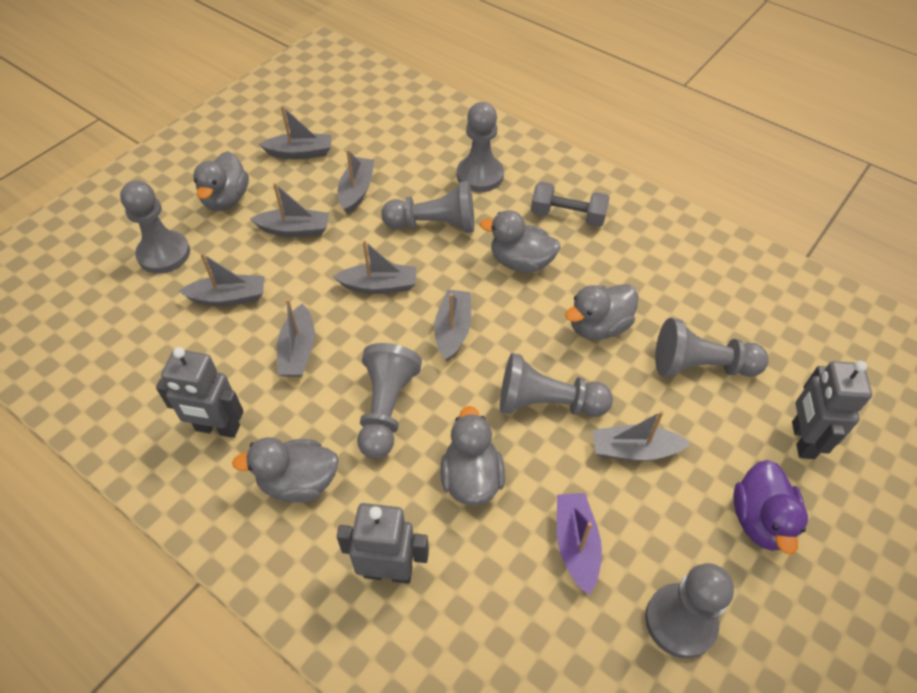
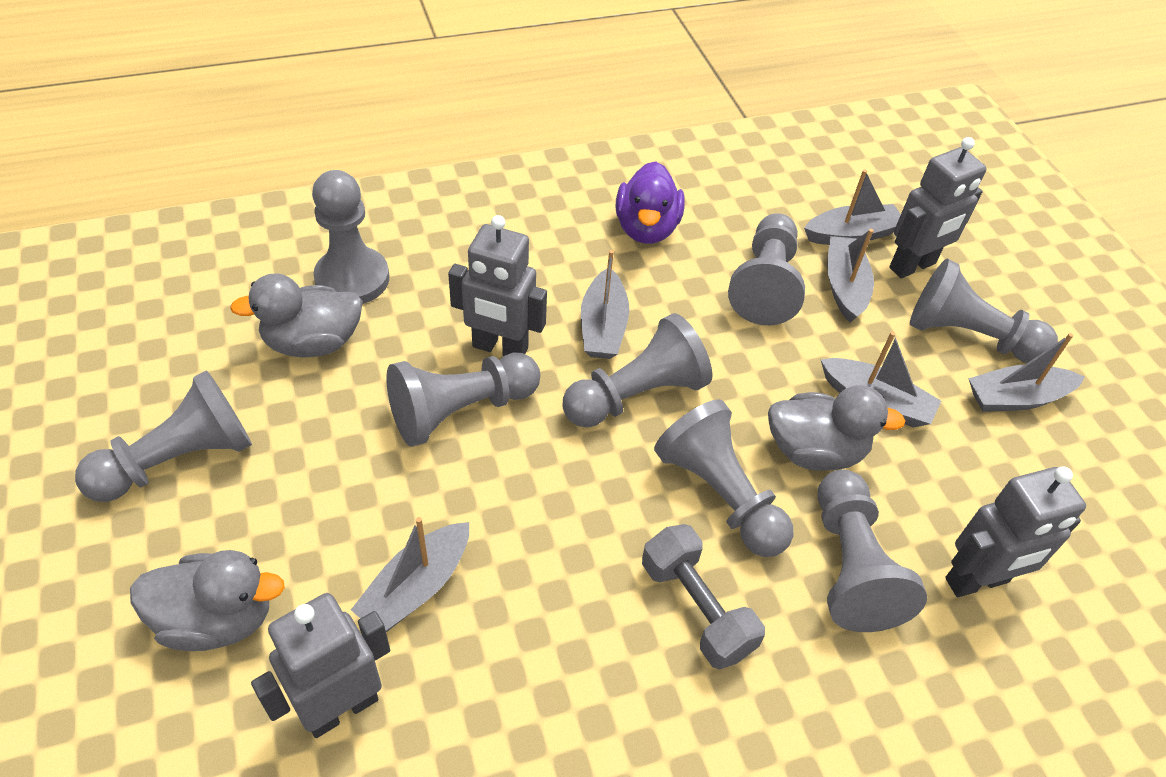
grey boat: [179,253,264,306] [250,183,329,237] [259,106,331,159] [277,299,315,377] [333,240,416,294] [338,149,374,214] [434,289,471,361] [593,411,691,461] = 8 -> [351,517,469,632] [581,250,629,359] [804,169,901,245] [821,331,941,428] [827,229,874,322] [968,333,1085,412] = 6
grey duck: [193,151,249,211] [232,437,339,502] [440,406,505,506] [480,210,561,273] [565,284,639,340] = 5 -> [130,550,285,651] [230,274,363,358] [768,385,906,471] = 3
grey pawn: [120,180,190,274] [357,343,422,459] [381,181,474,233] [457,102,504,192] [500,353,613,417] [645,563,734,658] [655,318,769,377] = 7 -> [75,370,252,502] [312,170,389,304] [386,353,540,447] [562,313,712,428] [654,399,793,557] [728,213,805,325] [818,470,927,632] [910,259,1058,363] = 8
grey robot: [156,347,244,438] [337,503,429,584] [792,361,872,459] = 3 -> [251,593,390,738] [448,215,547,356] [889,137,987,278] [945,466,1086,597] = 4
purple boat: [557,493,602,595] = 1 -> none = 0

